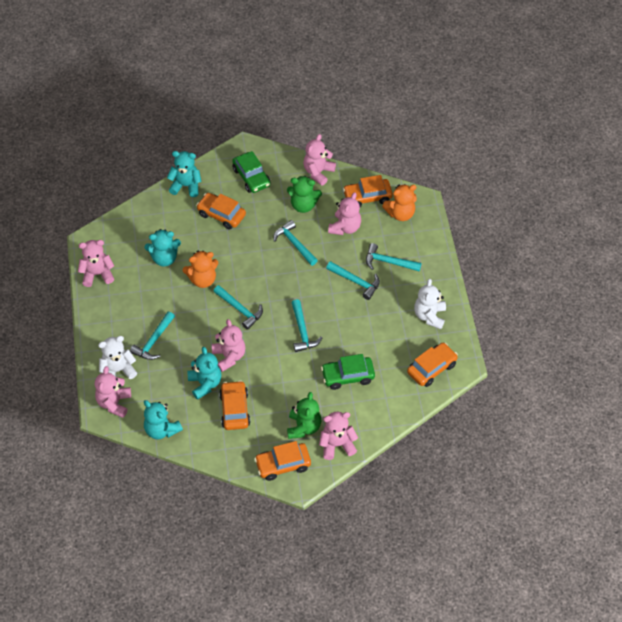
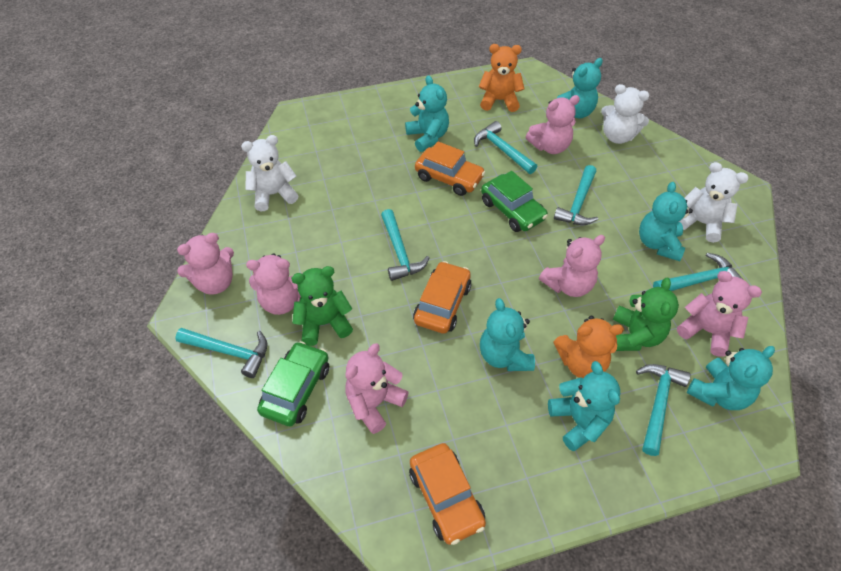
orange car: [196,193,246,230] [219,380,250,430] [254,441,311,481] [343,175,393,207] [407,343,458,387] = 5 -> [409,443,486,545] [413,261,472,334] [415,141,485,196] = 3
turquoise teddy bear: [144,229,181,266] [144,400,183,439] [167,151,202,197] [188,347,222,400] = 4 -> [405,75,449,152] [480,298,535,371] [548,361,620,451] [557,58,603,118] [639,182,693,261] [687,346,775,410] = 6
white teddy bear: [98,336,137,379] [414,279,446,329] = 2 -> [241,135,299,211] [601,84,649,144] [679,162,749,243] = 3

